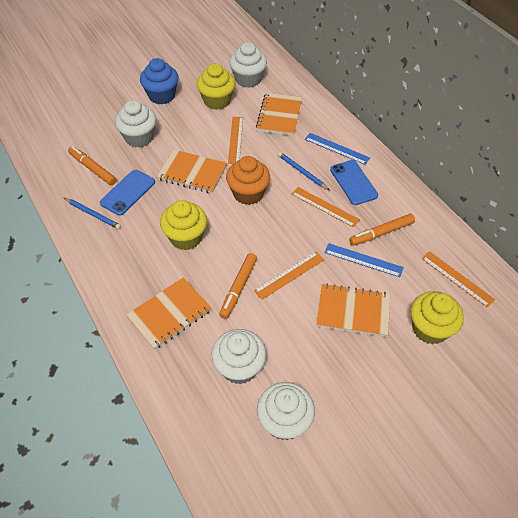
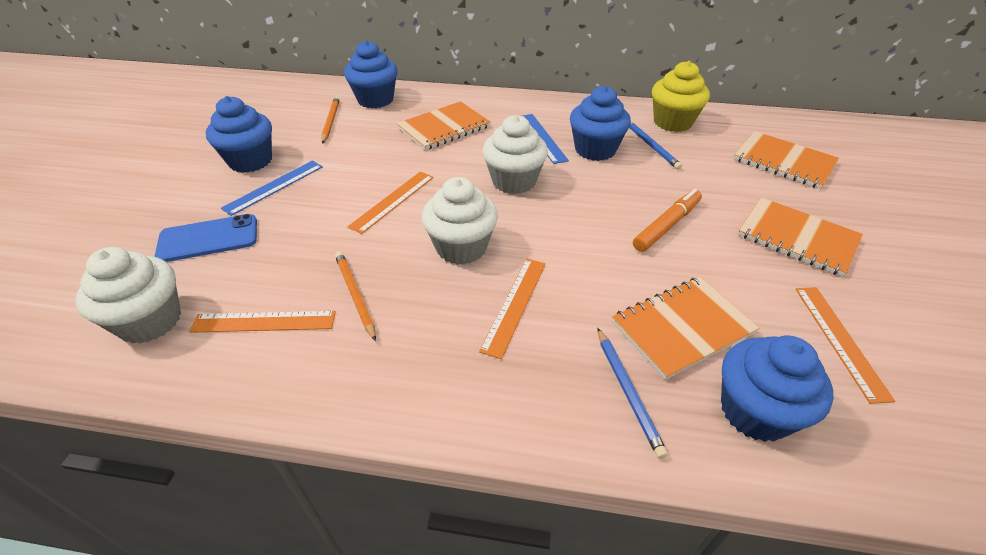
blue cupcake: [140,58,179,104] = 1 -> [206,96,272,173] [344,40,398,108] [570,86,631,161] [721,335,833,442] = 4
blue phone: [100,170,155,216] [330,160,378,205] = 2 -> [155,214,257,262] = 1
orange cupcake: [226,156,270,205] = 1 -> none = 0
orange marker: [68,146,117,185] [219,253,257,319] [349,214,415,246] = 3 -> [633,189,702,252] = 1
orange pencil: none = 0 -> [321,97,340,144] [335,252,376,341] = 2
white cupcake: [115,100,156,148] [212,329,266,384] [229,42,267,88] [257,382,315,440] = 4 -> [75,247,181,344] [422,177,498,265] [483,115,548,194] = 3
yellow cupcake: [160,200,207,250] [197,63,235,110] [411,291,464,344] = 3 -> [652,61,710,132] = 1

